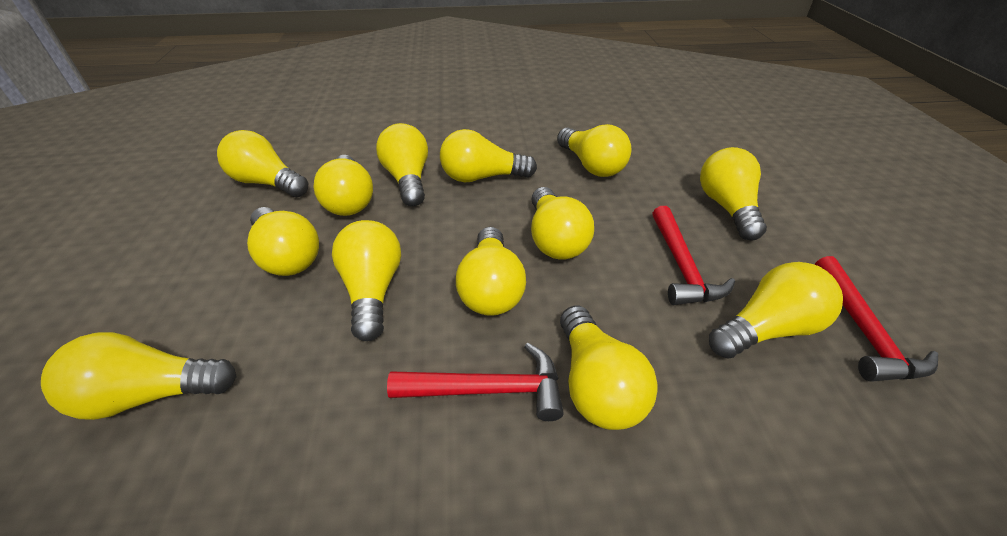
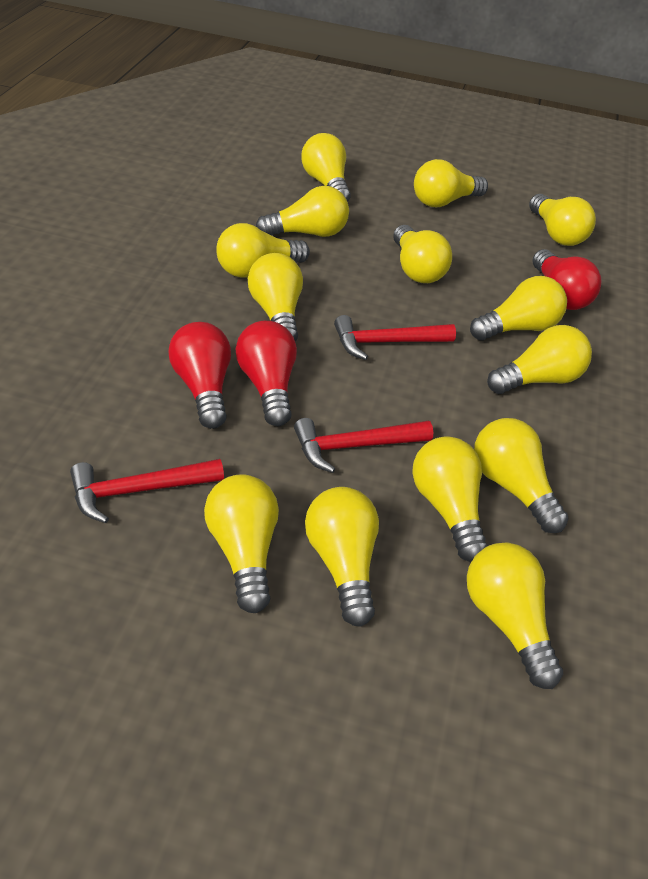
red light bulb: none = 0 -> [168,322,231,429] [236,321,297,426] [533,249,602,310] = 3
yellow light bulb: [41,332,237,420] [217,130,308,197] [247,207,319,276] [313,155,373,216] [332,220,401,341] [376,123,428,206] [440,129,537,182] [456,227,526,316] [531,187,594,260] [557,124,632,177] [560,306,658,430] [700,147,767,240] [709,262,843,358] = 13 -> [204,474,279,613] [216,223,310,278] [248,253,303,342] [256,186,349,237] [301,133,351,202] [305,487,379,627] [393,225,452,283] [412,436,488,562] [414,159,488,208] [467,542,563,689] [470,276,567,341] [474,418,569,533] [487,325,592,394] [529,194,596,246] = 14

